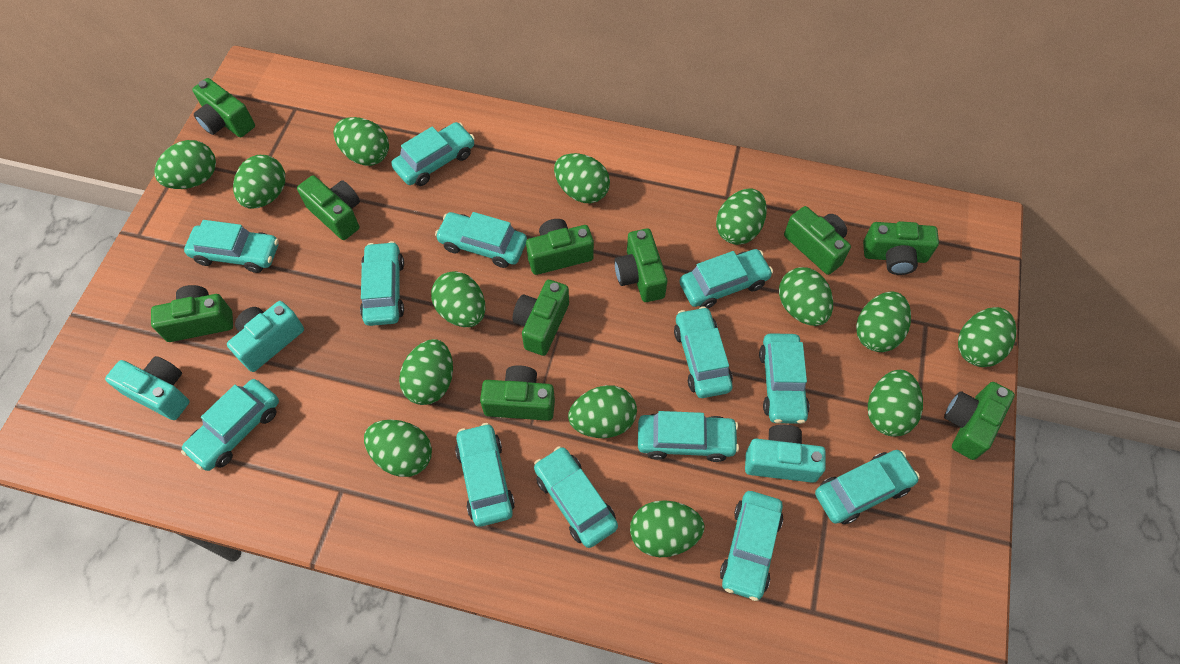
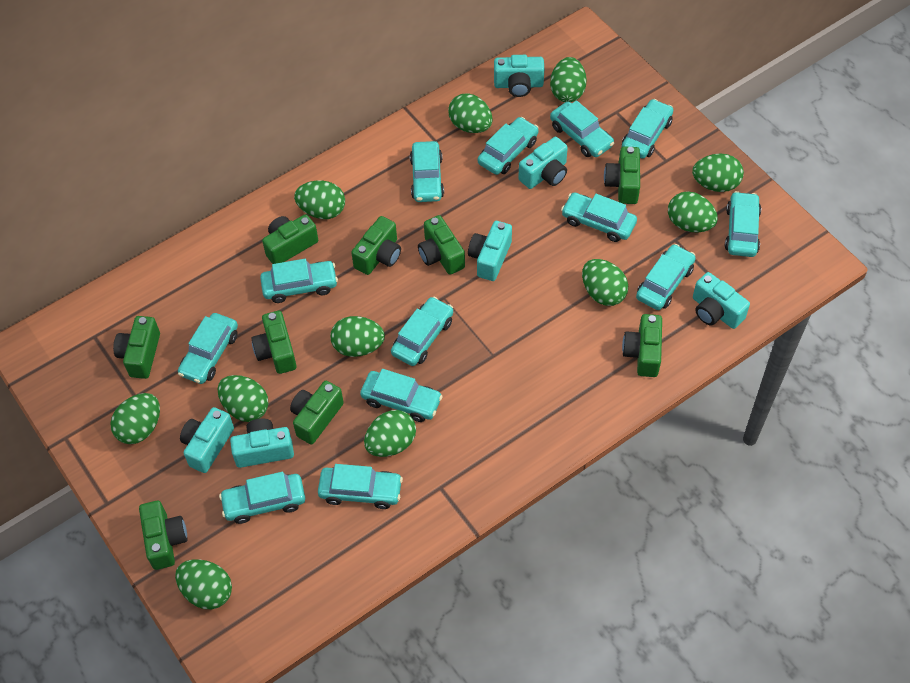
green camera: [151,285,233,342] [192,78,255,137] [297,175,360,240] [480,365,555,421] [512,280,569,356] [526,219,594,275] [614,228,667,302] [784,206,851,275] [863,221,939,275] [944,382,1015,460] = 10 -> [113,316,160,379] [139,501,188,570] [251,311,297,374] [262,214,318,264] [290,381,344,444] [351,216,401,275] [418,215,465,275] [604,147,640,204] [622,314,662,377] = 9
green egg: [154,140,216,189] [233,155,285,209] [334,117,389,166] [364,420,432,477] [399,339,453,405] [431,271,485,327] [554,153,610,204] [568,385,637,438] [630,500,705,557] [716,188,767,245] [779,267,833,326] [856,291,911,352] [868,370,923,437] [958,307,1017,367] = 14 -> [110,393,160,444] [175,559,232,609] [217,375,268,422] [294,181,345,219] [330,316,385,357] [364,410,416,457] [448,93,493,133] [550,57,587,102] [582,259,628,306] [668,191,718,232] [692,154,744,192] = 11
turquoise camera: [105,356,189,420] [227,301,304,372] [745,424,826,483] = 3 -> [180,407,234,473] [230,418,294,468] [468,221,512,281] [494,55,544,97] [518,137,568,189] [693,272,750,329] = 6

